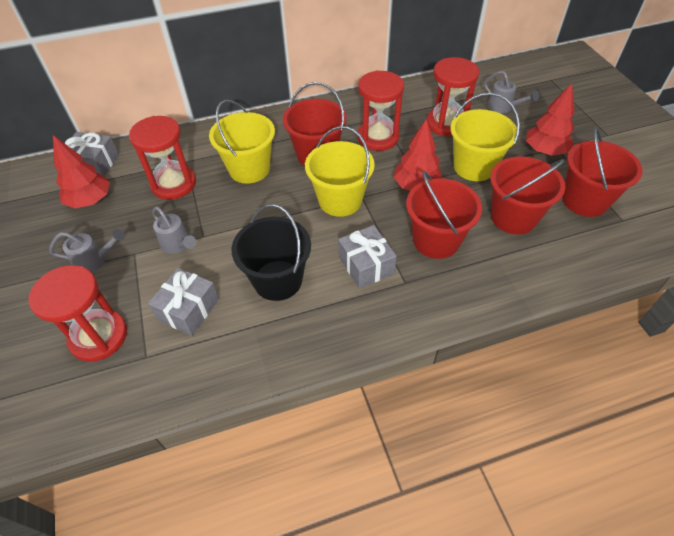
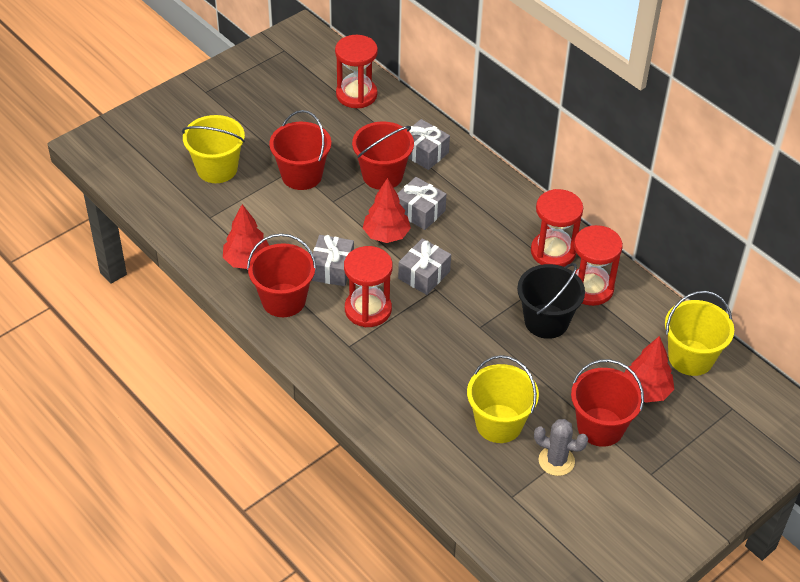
grey cactus: none = 0 -> [534,419,588,476] = 1
grey gift: [65,132,119,176] [148,268,219,336] [338,225,397,289] = 3 -> [311,235,354,286] [397,177,447,230] [398,238,451,295] [409,119,450,170] = 4
grey watering can: [49,229,125,273] [152,206,196,254] [484,71,539,113] = 3 -> none = 0

